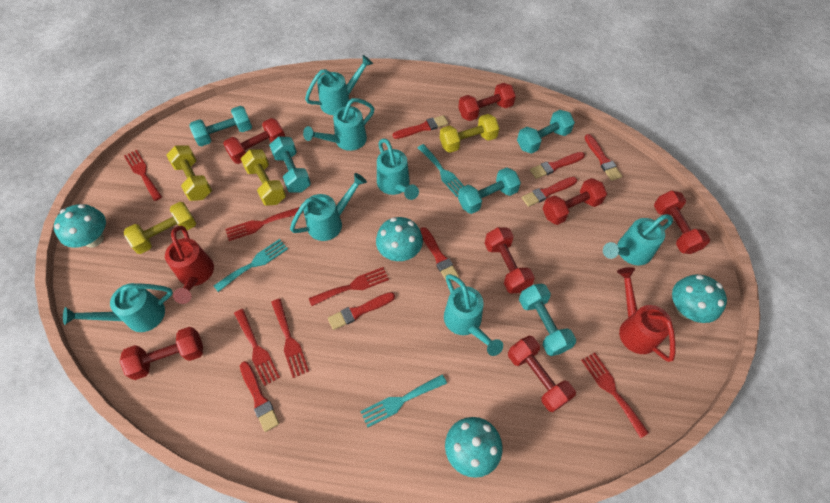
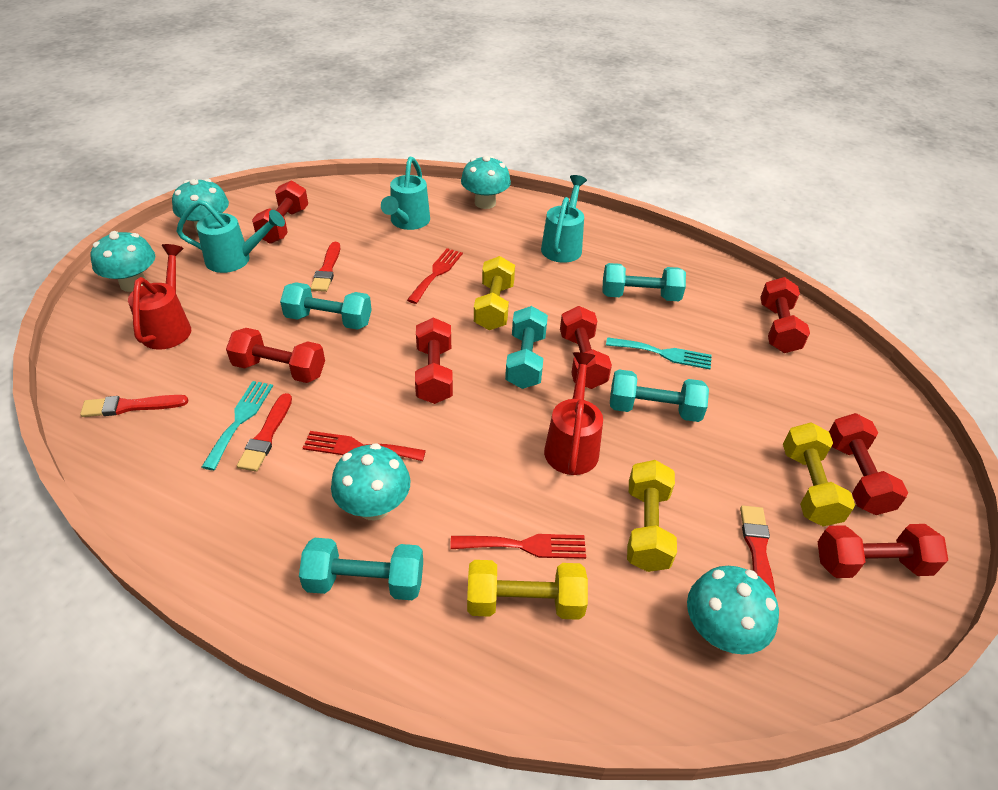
red brush: [240,361,279,432] [328,292,395,330] [392,115,448,139] [420,227,459,281] [522,177,577,207] [530,152,585,179] [585,134,622,181] = 7 -> [80,395,188,417] [237,393,292,471] [311,242,340,292] [740,506,776,597] = 4
red fork: [124,150,162,201] [225,207,302,241] [234,309,280,386] [271,299,309,378] [309,267,389,306] [581,353,649,438] = 6 -> [303,431,426,461] [407,248,463,304] [450,534,586,559] = 3
turquoise fork: [214,239,288,292] [360,374,447,428] [418,144,464,197] = 3 -> [202,381,273,470] [606,337,712,369] = 2
turquoise mushroom: [54,204,106,248] [376,217,423,261] [445,417,503,478] [672,274,727,323] = 4 -> [90,231,155,292] [172,179,229,233] [331,443,410,520] [461,156,511,209] [687,566,779,654] = 5
turquoise watering can: [63,283,173,332] [290,173,367,241] [303,98,374,151] [305,55,373,115] [377,139,419,200] [444,274,503,356] [603,214,673,265] = 7 -> [177,200,285,273] [381,157,430,230] [541,175,587,263] = 3

